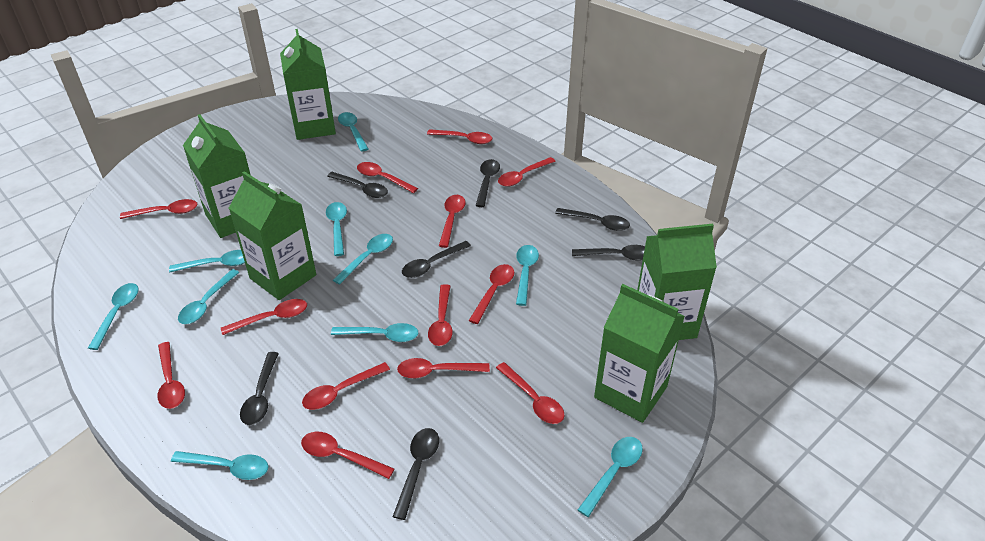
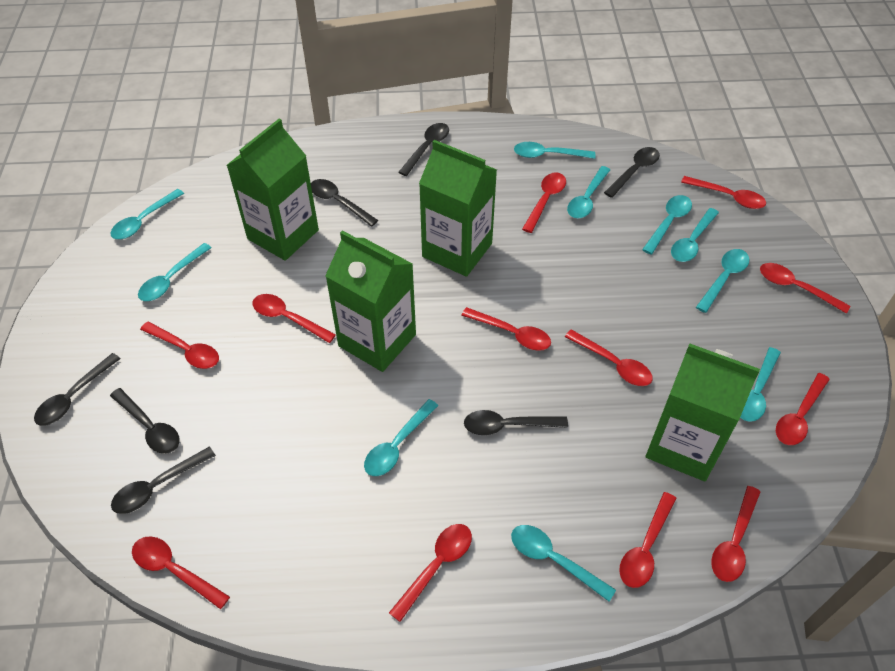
green carton: [183,114,251,238] [229,171,316,300] [280,29,336,140] [594,284,685,423] [637,224,717,340] = 5 -> [227,119,319,261] [325,230,416,372] [419,140,497,277] [646,343,760,481] = 4
red spoon: [120,199,198,219] [158,342,185,409] [221,299,307,335] [301,432,394,479] [302,362,390,410] [357,162,418,193] [397,358,490,378] [427,129,492,144] [428,284,453,346] [439,195,466,248] [469,264,514,324] [496,362,565,424] [498,157,556,187] = 13 -> [132,537,230,609] [140,322,219,369] [252,294,336,343] [389,524,472,622] [461,307,551,351] [522,172,566,233] [565,329,653,386] [619,492,677,588] [681,176,766,209] [711,486,760,582] [760,263,851,314] [776,373,830,445] = 12

